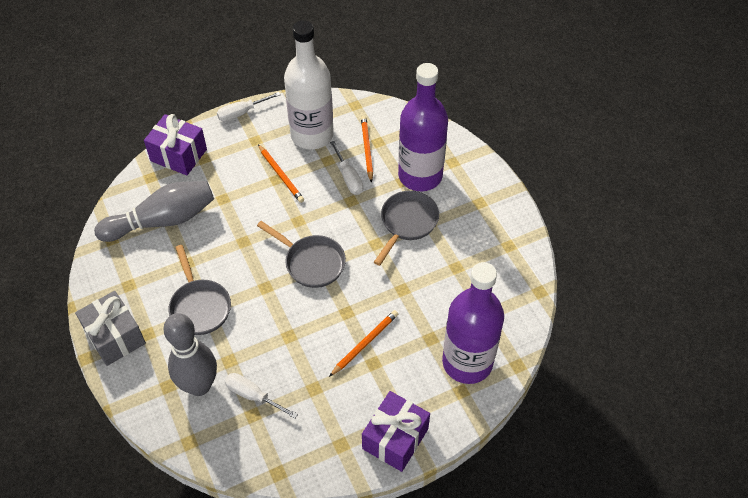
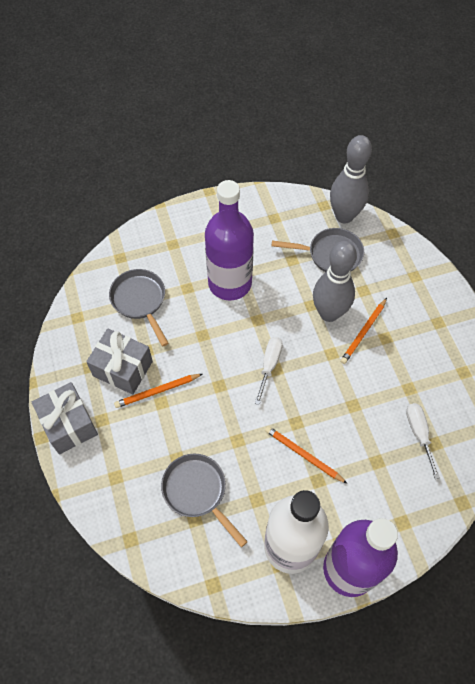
grey gift: [75,291,146,366] = 1 -> [32,382,98,454] [86,329,153,394] = 2
purple gift: [144,114,207,176] [362,391,430,472] = 2 -> none = 0
white screwdriver: [217,92,281,122] [225,373,298,419] [330,141,363,195] = 3 -> [255,337,283,405] [406,403,440,479] = 2

